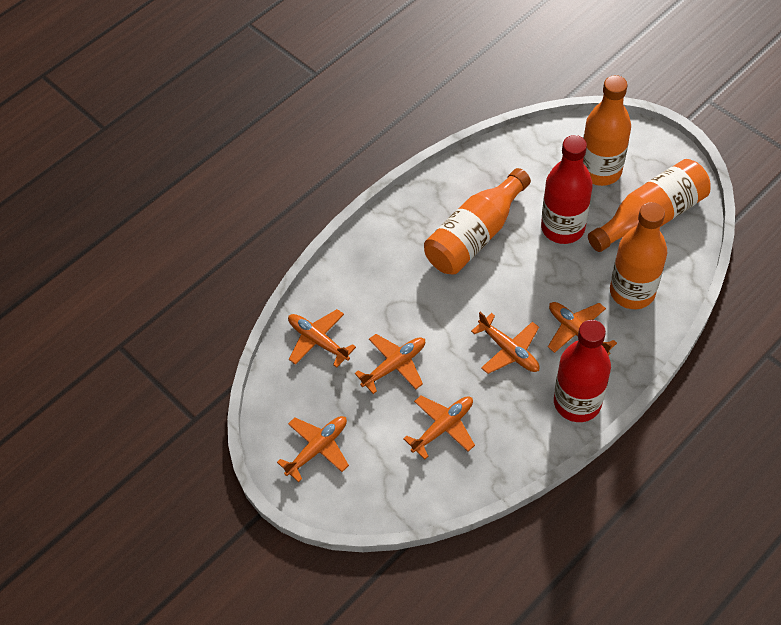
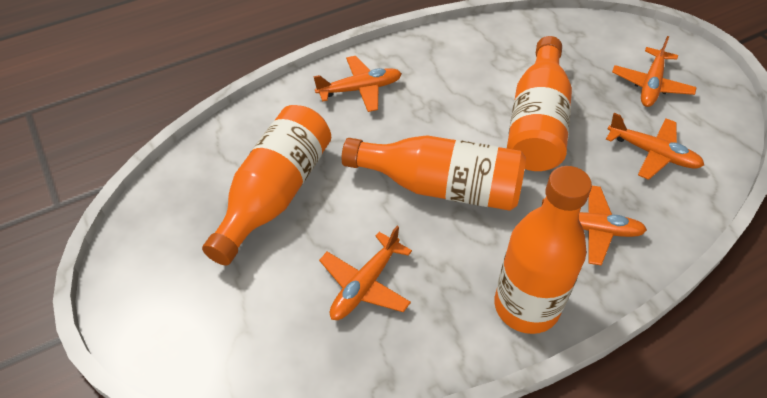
orange plane: [277,416,349,482] [288,309,356,368] [355,334,425,394] [403,395,475,459] [471,312,540,374] [548,302,617,356] = 6 -> [313,56,402,112] [319,226,412,320] [542,186,647,266] [606,113,704,180] [612,36,697,107] = 5
red bottle: [541,135,593,244] [554,320,611,422] = 2 -> none = 0

